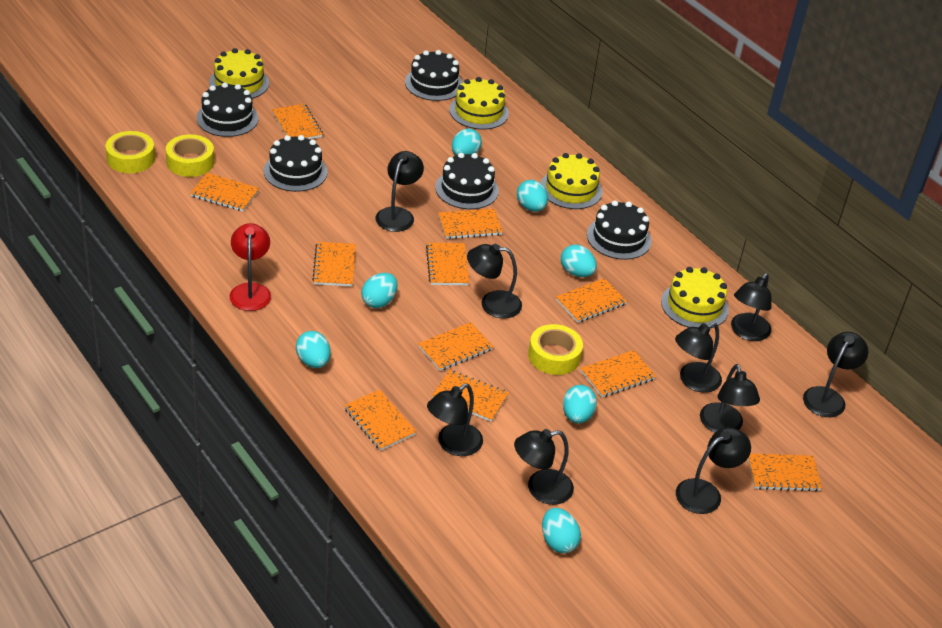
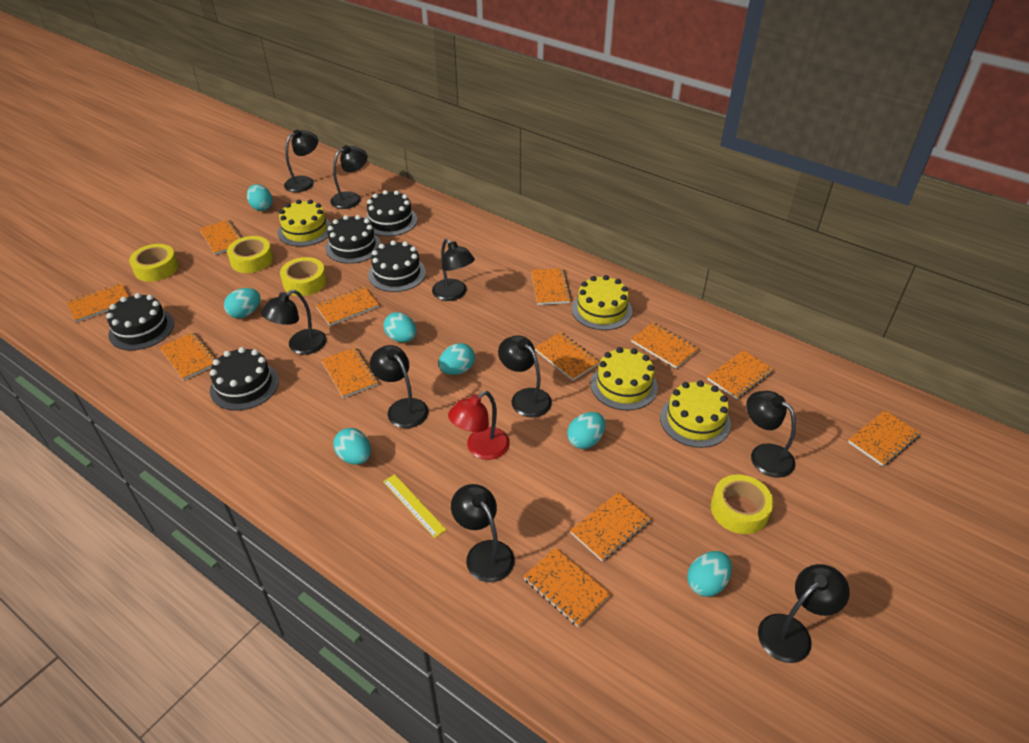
orange notebook: [190,173,259,212] [272,104,323,139] [312,242,355,287] [344,390,417,451] [418,322,493,371] [426,243,469,285] [432,370,509,422] [438,209,503,239] [556,278,627,323] [581,350,656,397] [748,453,822,491] = 11 -> [67,283,129,322] [159,332,217,380] [199,219,242,255] [316,287,379,326] [321,347,378,398] [523,548,611,627] [531,268,572,305] [534,332,600,381] [570,492,651,562] [631,322,698,369] [707,350,774,399] [848,410,921,466] = 12
yellow ruler: none = 0 -> [383,474,446,538] = 1
yellow tape: [106,131,155,173] [166,134,214,177] [528,324,583,375] = 3 -> [129,244,178,282] [227,236,273,273] [280,257,327,296] [711,474,774,534] = 4

